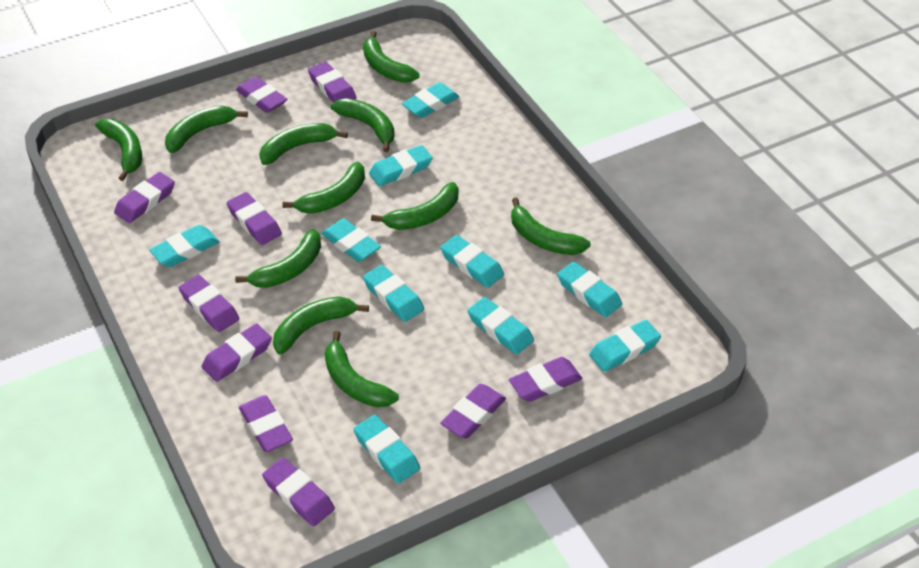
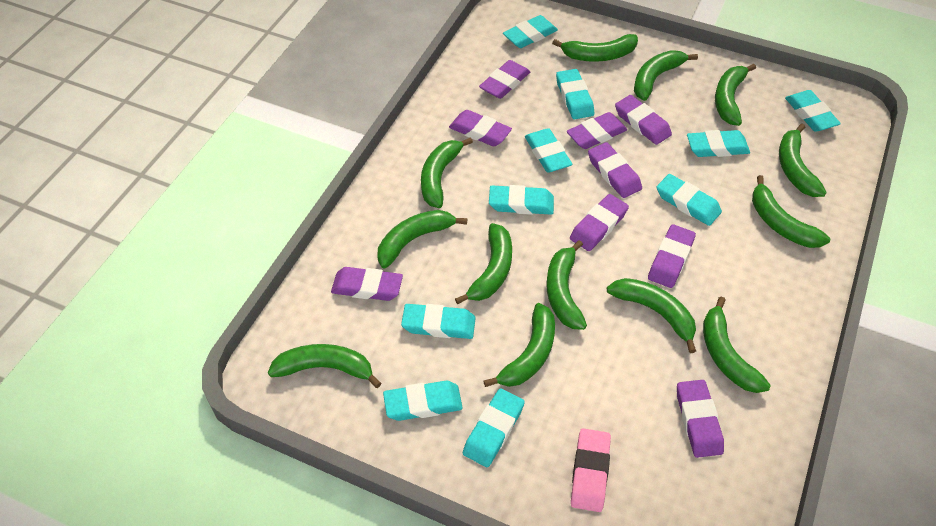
green banana: [95,119,142,181] [165,106,248,153] [235,229,321,288] [259,123,348,165] [273,296,369,355] [283,162,365,214] [325,331,399,407] [331,98,395,152] [363,31,420,83] [371,182,459,230] [511,197,591,255] = 11 -> [268,344,381,388] [377,210,467,268] [421,137,473,208] [455,223,512,304] [483,303,555,387] [546,240,587,330] [552,34,638,62] [607,278,696,353] [634,50,698,101] [703,297,771,393] [715,64,756,126] [752,175,830,248] [779,124,827,197] = 13
pink eraser: none = 0 -> [571,428,611,512] = 1
purple eraser: [114,172,175,223] [179,275,239,332] [201,323,272,382] [227,192,282,245] [236,77,287,113] [239,395,293,452] [262,458,335,526] [308,62,356,102] [440,384,506,438] [509,357,582,402] = 10 -> [331,267,403,301] [449,110,512,146] [479,60,530,99] [567,112,627,149] [570,194,629,251] [588,142,642,198] [615,95,672,145] [648,224,696,288] [677,380,724,458] = 9

